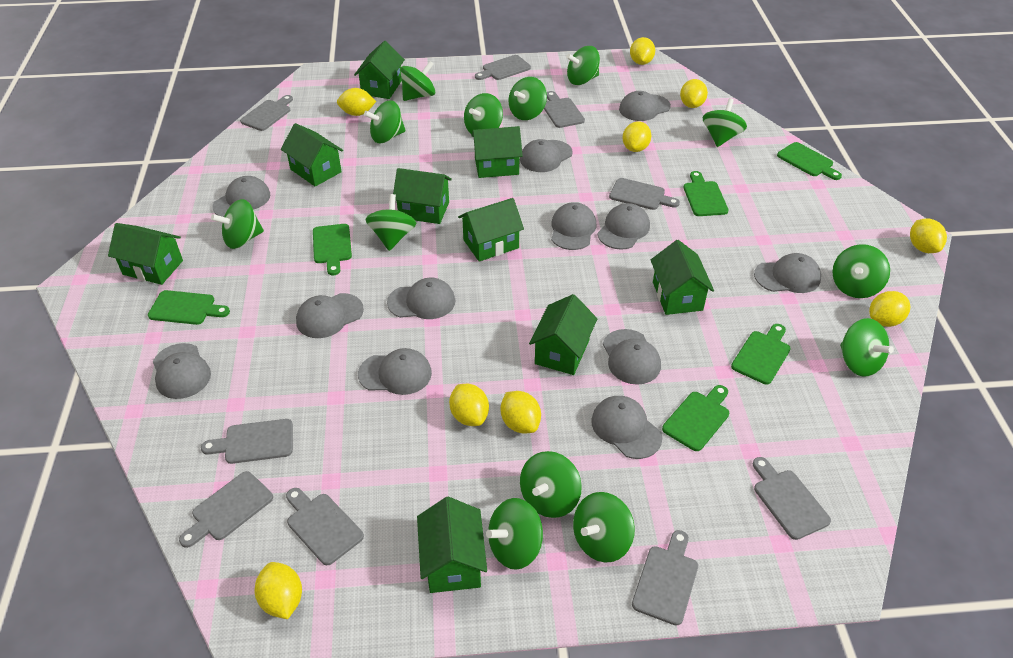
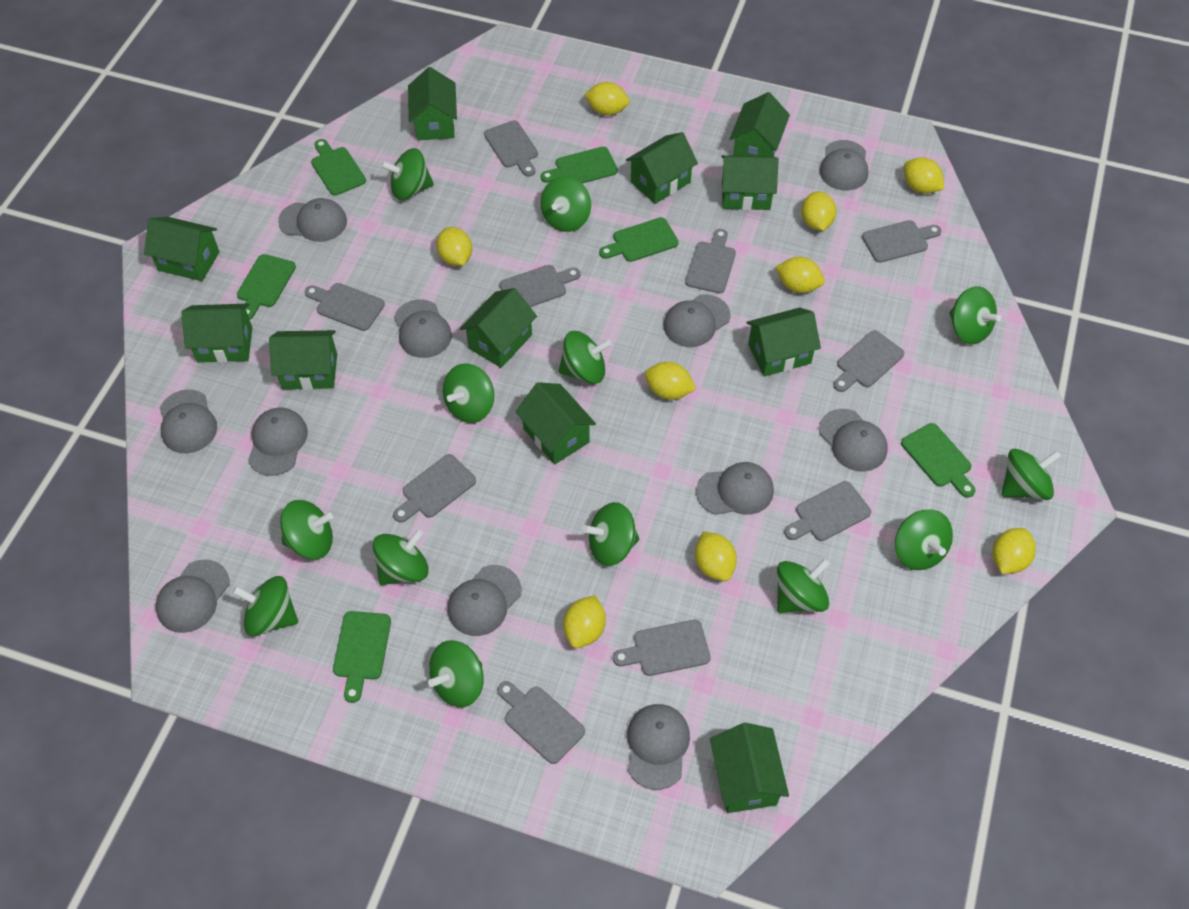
green house: [108,223,183,285] [281,123,343,187] [354,41,405,99] [393,168,452,224] [417,497,487,593] [458,198,524,262] [471,126,523,178] [529,294,597,375] [651,240,714,315] = 9 -> [144,217,219,281] [181,304,252,363] [269,330,337,390] [408,67,457,140] [460,288,537,368] [515,382,596,465] [626,132,698,204] [710,723,789,813] [721,155,779,210] [730,92,790,157] [746,308,821,377] = 11
grey cap: [153,343,211,399] [212,176,270,217] [296,293,364,338] [358,348,432,395] [387,278,455,319] [520,139,573,172] [551,202,597,250] [591,396,662,459] [598,203,650,250] [603,329,661,385] [619,91,671,121] [754,253,821,293] = 12 -> [156,559,229,633] [160,389,217,453] [248,408,308,476] [278,198,347,242] [394,299,452,358] [448,565,521,636] [627,704,690,790] [663,294,731,347] [696,462,774,515] [819,409,888,472] [820,140,868,191] = 11
grey cutting board: [179,471,273,548] [201,419,293,464] [240,95,293,131] [286,488,364,565] [475,55,531,80] [544,91,585,128] [609,178,680,210] [632,530,698,626] [753,457,831,540] = 9 -> [305,283,385,331] [393,454,476,523] [484,120,538,177] [498,681,585,764] [500,265,581,307] [613,620,711,676] [685,229,736,293] [784,481,871,541] [833,330,904,392] [862,220,941,263] = 10

